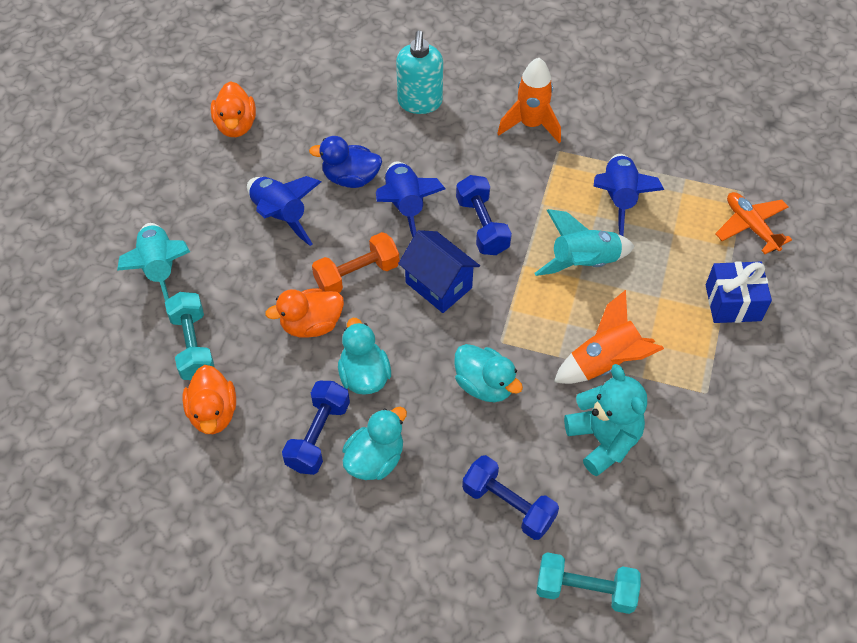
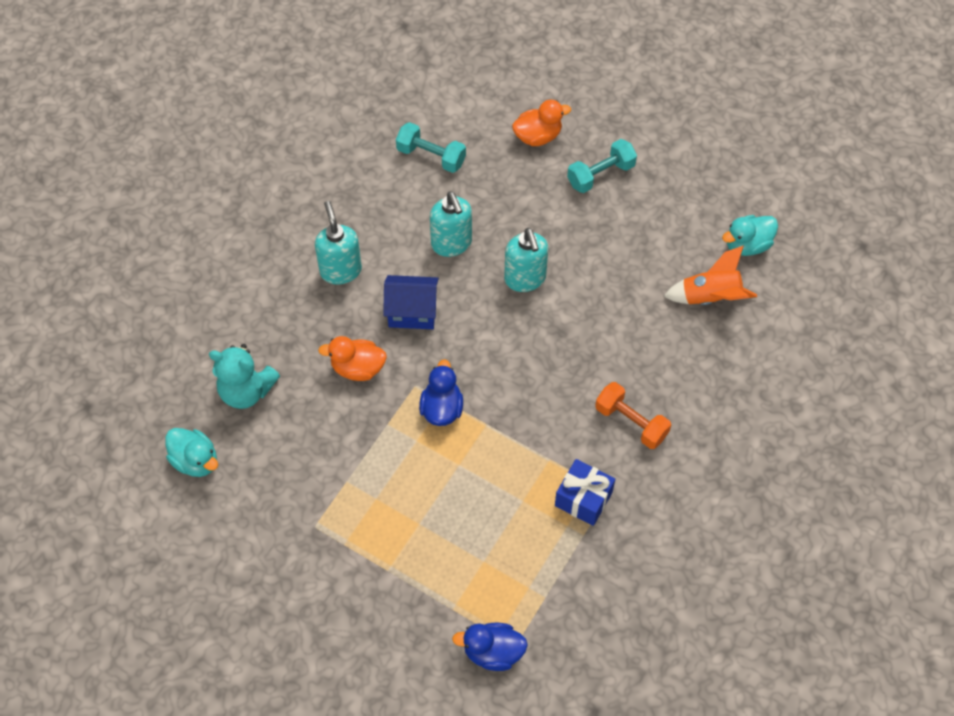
blue duck: [309,136,382,188] = 1 -> [419,359,463,426] [452,623,528,671] = 2
blue dumbbell: [282,381,350,475] [456,175,512,255] [462,455,559,540] = 3 -> none = 0
blue rocket: [247,176,321,246] [376,161,446,237] [594,154,664,236] = 3 -> none = 0
orange duck: [183,365,236,434] [211,81,256,137] [265,288,344,338] = 3 -> [318,336,387,381] [512,100,571,146] = 2
orange plane: [715,192,792,254] = 1 -> none = 0
orange rocket: [497,58,561,143] [554,290,664,384] = 2 -> [664,246,757,305] = 1
turquoise duck: [338,318,391,395] [343,407,407,480] [454,344,523,402] = 3 -> [165,428,218,477] [722,215,778,256] = 2
turquoise rocket: [117,223,190,302] [535,209,635,276] = 2 -> none = 0
turquoise soap dispenser: [396,30,443,114] = 1 -> [315,201,362,284] [430,191,472,257] [504,228,548,292] = 3

